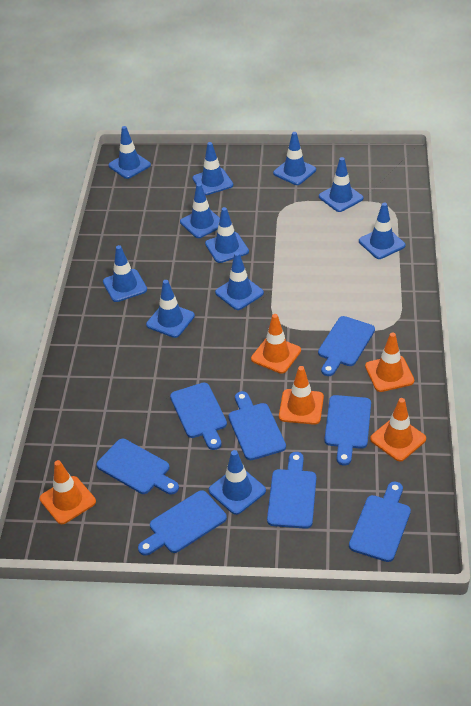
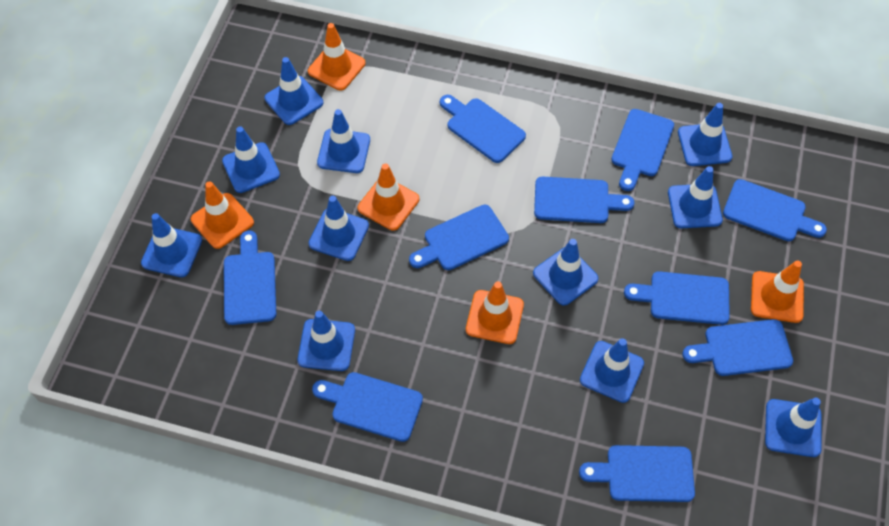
blue cutting board: [96,439,179,495] [138,490,227,556] [170,383,227,450] [228,391,286,460] [267,452,316,529] [318,316,375,376] [324,395,371,466] [349,481,411,562] = 8 -> [224,231,276,325] [312,372,423,442] [409,205,509,270] [440,95,526,163] [534,177,635,223] [579,445,695,502] [611,109,674,191] [624,271,730,325] [682,319,793,376] [723,179,827,241] = 10

